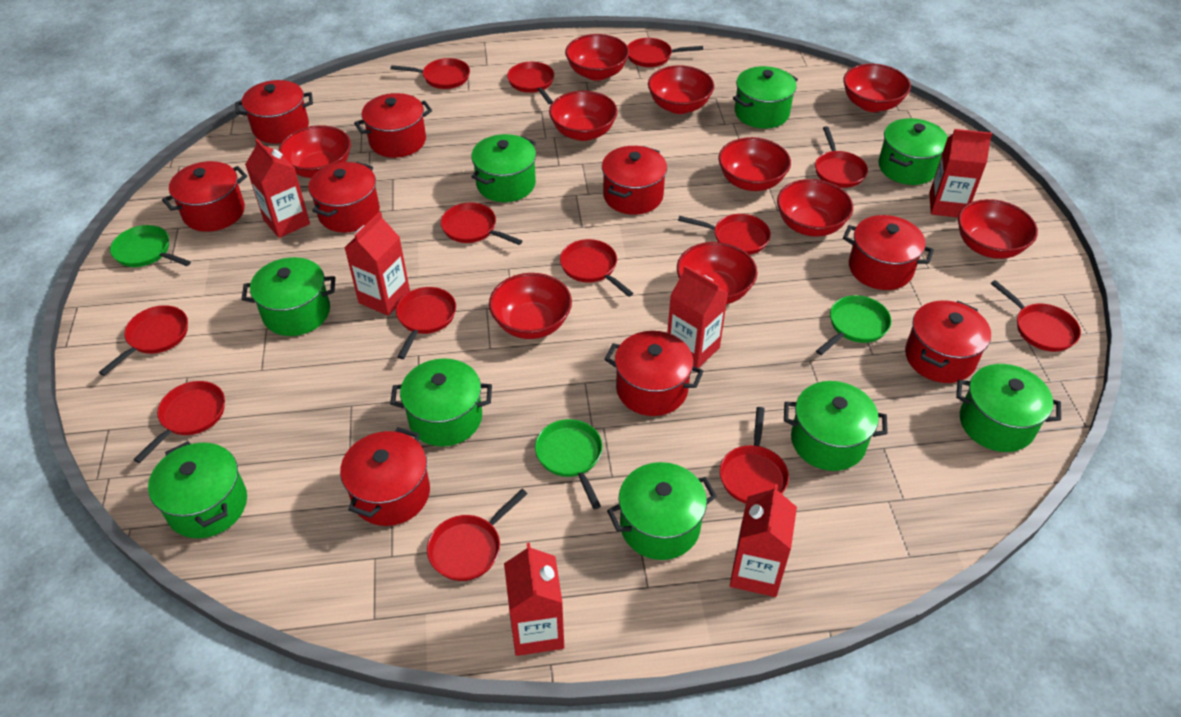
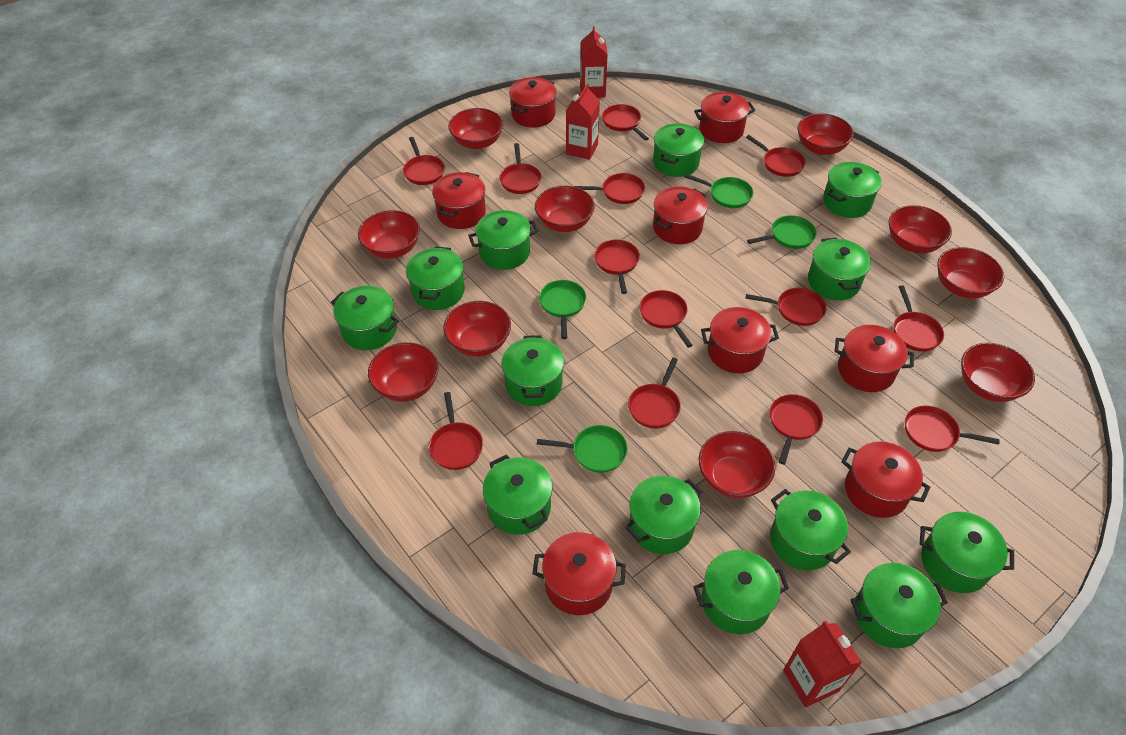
green pan: [110,225,191,267] [535,419,603,509] [816,295,891,355] = 3 -> [537,425,628,473] [539,280,586,339] [684,174,754,208] [747,215,817,249] = 4
green pot: [148,441,247,538] [241,257,335,336] [390,358,492,447] [471,134,536,202] [607,462,717,560] [733,66,798,129] [784,381,888,471] [878,118,948,185] [956,364,1061,452] = 9 -> [331,285,399,350] [406,246,465,310] [468,210,538,270] [483,455,553,535] [501,335,564,406] [625,476,703,554] [653,123,704,177] [693,550,789,634] [770,489,851,570] [808,238,871,300] [823,162,882,218] [851,563,948,648] [920,512,1014,593] = 13
red carton: [245,139,310,238] [345,212,410,316] [504,543,564,656] [667,265,728,368] [730,484,797,597] [929,129,992,218] = 6 -> [566,84,600,160] [580,26,608,98] [783,621,862,707] = 3
red pot: [162,161,247,232] [235,80,313,144] [308,162,380,233] [340,427,430,526] [354,93,432,158] [602,146,667,215] [605,331,704,416] [843,215,934,290] [905,300,991,383] = 9 -> [432,172,486,229] [509,77,557,128] [532,532,626,615] [653,187,708,244] [694,92,755,143] [701,307,779,373] [835,325,914,392] [841,442,930,518] = 8

